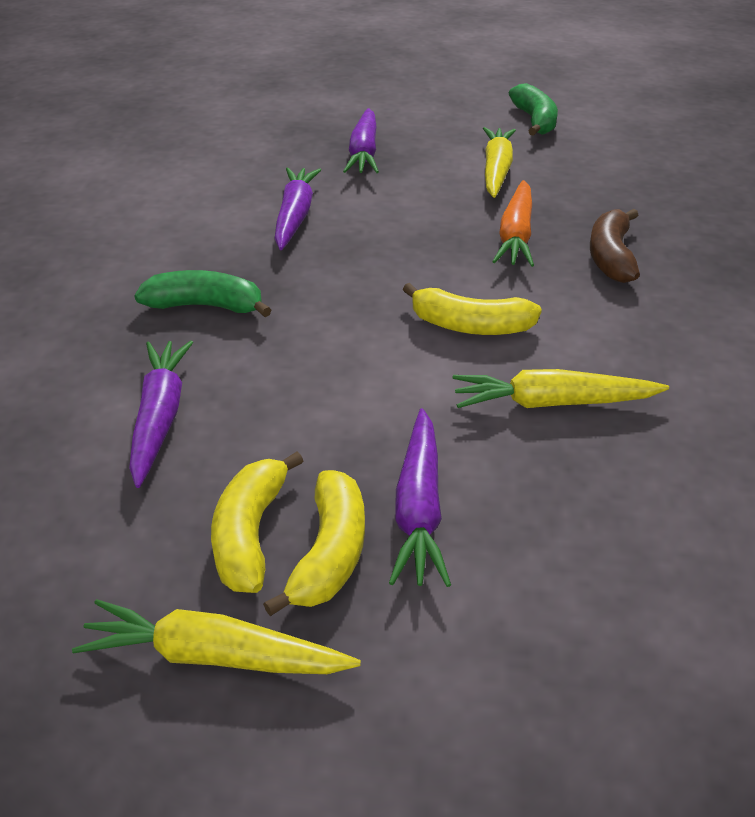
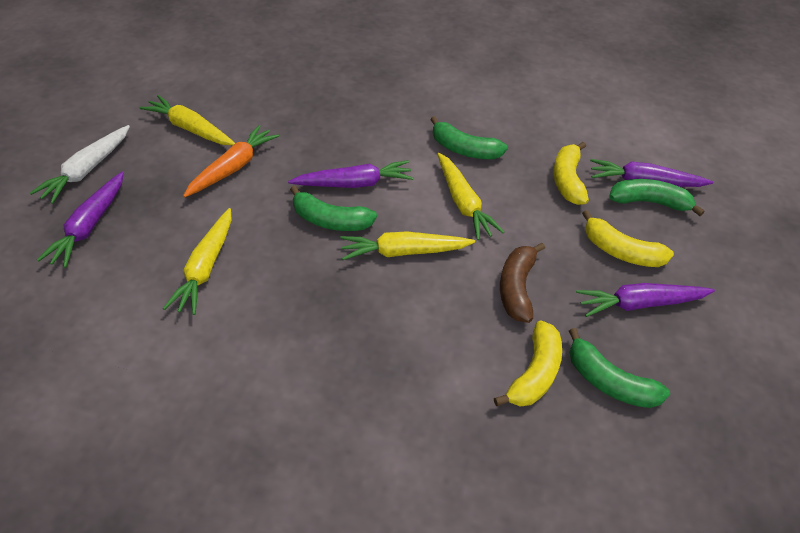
green banana: [134,270,271,317] [509,83,558,136] = 2 -> [290,186,377,231] [430,116,508,159] [569,328,670,408] [609,179,705,216] = 4
white carrot: none = 0 -> [30,125,130,204] = 1
yellow carrot: [72,599,361,674] [453,369,669,408] [483,127,516,198] = 3 -> [140,95,235,145] [163,208,232,315] [340,231,475,260] [437,153,504,240] = 4

